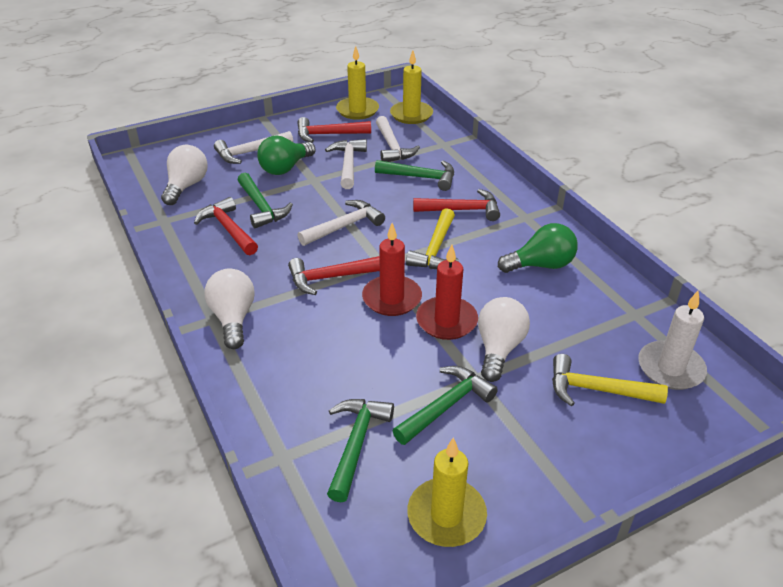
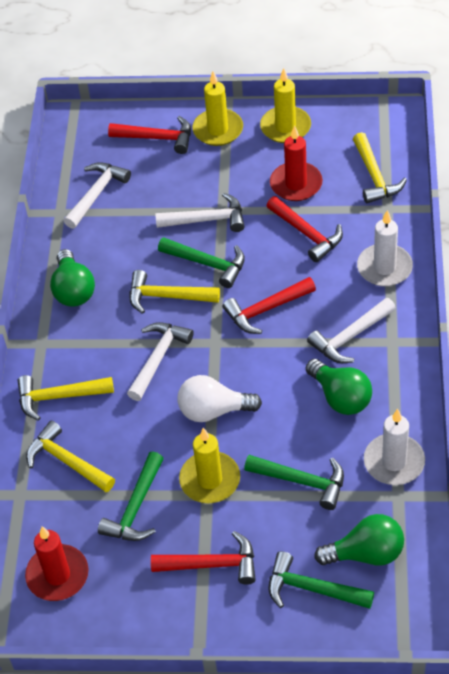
green light bulb: [257,136,315,175] [498,223,578,273] = 2 -> [50,249,95,306] [306,359,372,415] [314,514,404,566] = 3
white candle: [638,291,707,390] = 1 -> [357,210,413,287] [364,409,425,485] = 2
white light bulb: [161,145,208,205] [205,268,255,349] [478,297,530,382] = 3 -> [177,375,262,422] = 1
yellow hammer: [406,208,459,269] [552,354,668,406] = 2 -> [17,375,114,421] [26,421,115,493] [130,270,220,314] [353,132,407,203] = 4

